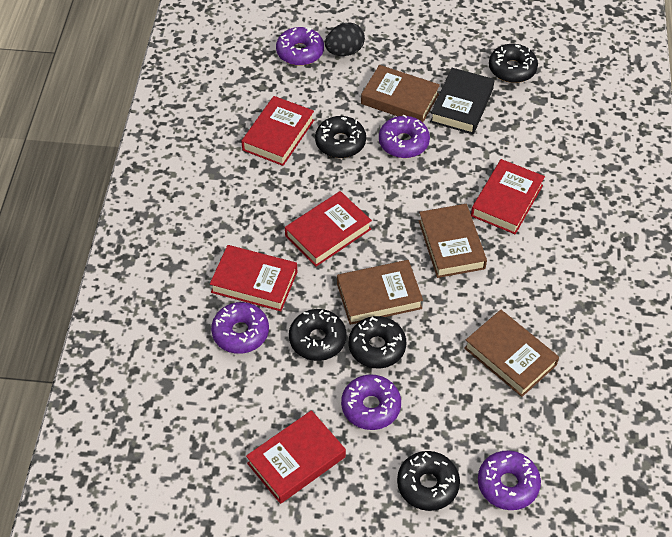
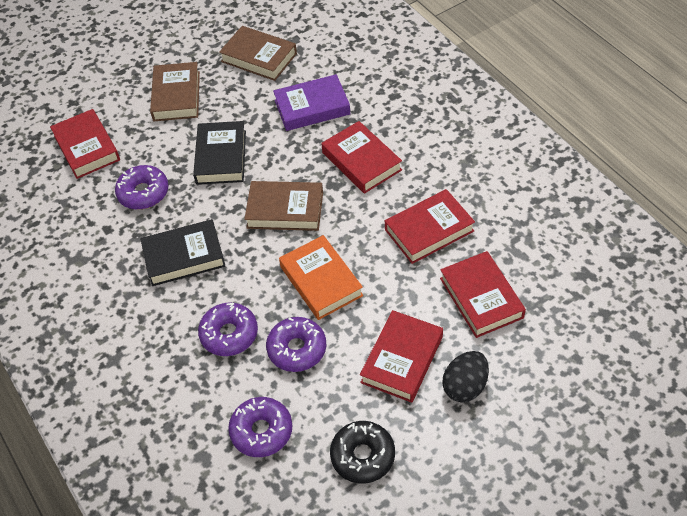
black book: [430,68,495,134] = 1 -> [140,219,225,286] [193,121,246,185] = 2
black donut: [289,309,347,361] [315,116,366,158] [349,316,406,368] [397,451,460,511] [489,44,538,83] = 5 -> [330,421,395,483] = 1
brown book: [337,260,423,325] [361,65,440,122] [419,204,487,278] [464,310,559,397] = 4 -> [150,62,200,121] [219,26,297,81] [244,181,323,231] = 3
orange book: none = 0 -> [279,235,363,320] = 1
purple book: none = 0 -> [273,74,350,131] = 1
purple donut: [211,302,269,354] [276,27,324,66] [341,374,401,430] [379,115,430,158] [478,451,541,510] = 5 -> [115,165,169,210] [198,302,258,356] [228,397,292,457] [266,317,326,372] = 4

